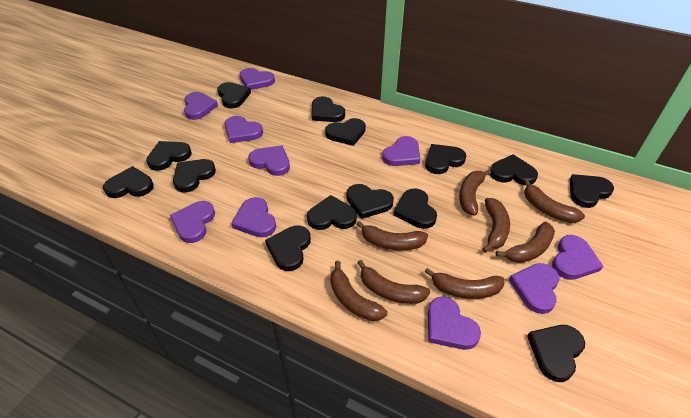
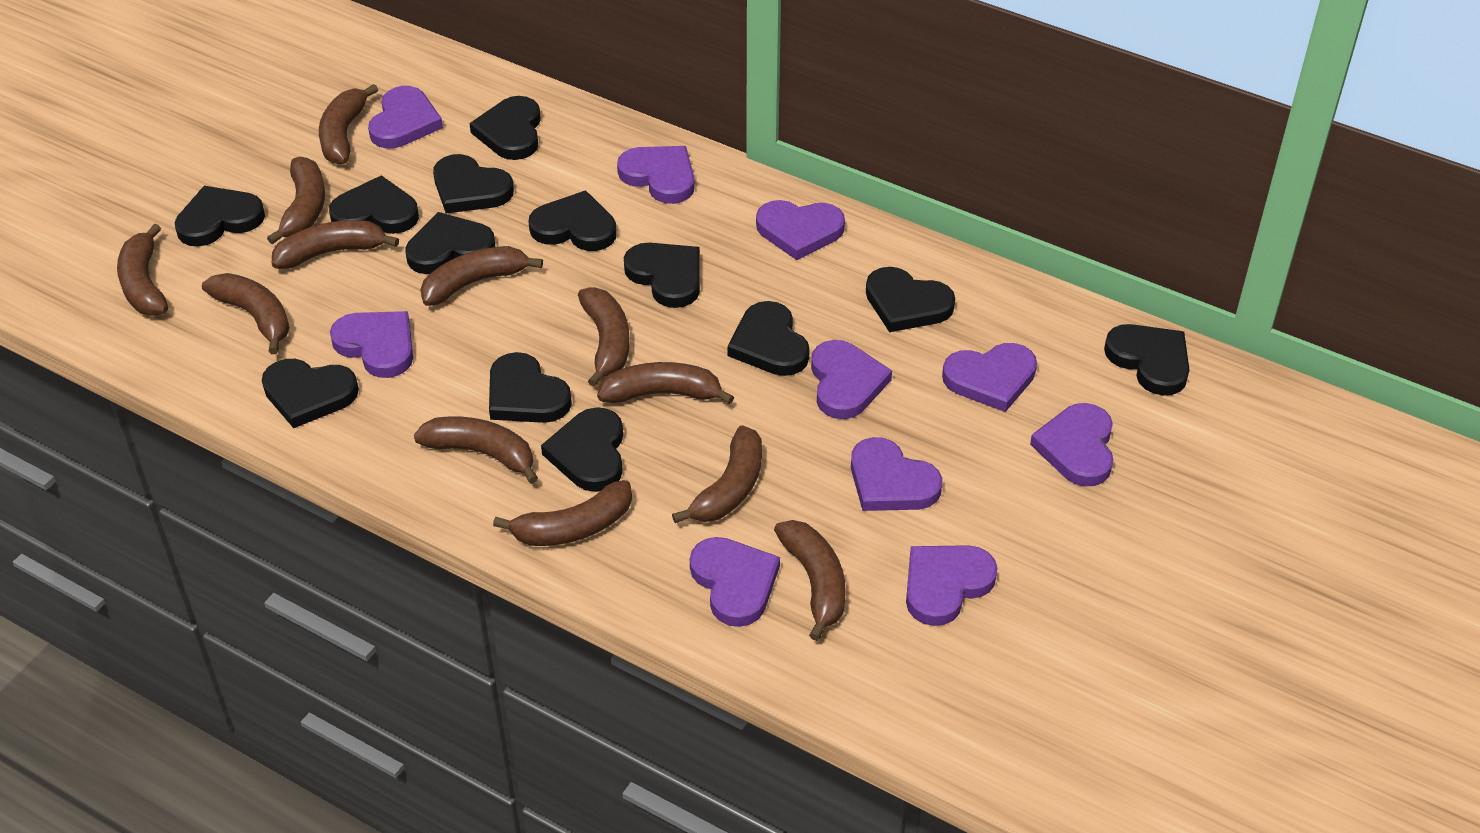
black heart: [103,166,154,198] [146,141,192,171] [173,159,216,193] [217,82,251,108] [265,226,311,271] [307,195,357,230] [312,96,345,122] [325,118,366,146] [347,184,394,219] [393,188,437,229] [425,144,466,174] [490,154,538,185] [527,325,585,382] [570,174,614,208] = 14 -> [175,186,265,247] [262,359,359,428] [329,175,419,234] [405,212,495,274] [433,154,514,213] [469,96,541,160] [489,352,572,423] [528,190,617,251] [541,407,623,492] [624,243,700,308] [727,301,810,376] [866,267,955,332] [1104,324,1190,395] = 13
brown banana: [330,261,387,321] [356,221,428,251] [357,260,430,304] [425,268,505,299] [459,169,491,215] [482,198,510,253] [496,222,555,263] [524,179,585,223] = 8 -> [117,223,168,316] [202,273,290,354] [267,157,325,244] [272,220,399,269] [319,84,378,164] [414,417,538,484] [420,246,543,306] [493,480,632,546] [578,287,630,387] [597,362,734,405] [672,425,762,523] [774,520,846,641] = 12

